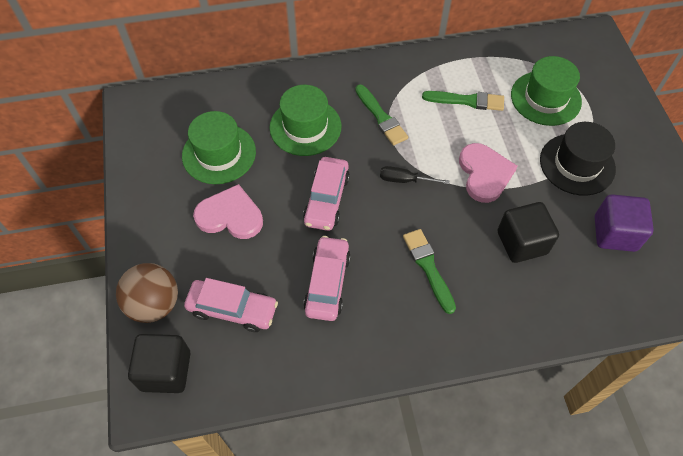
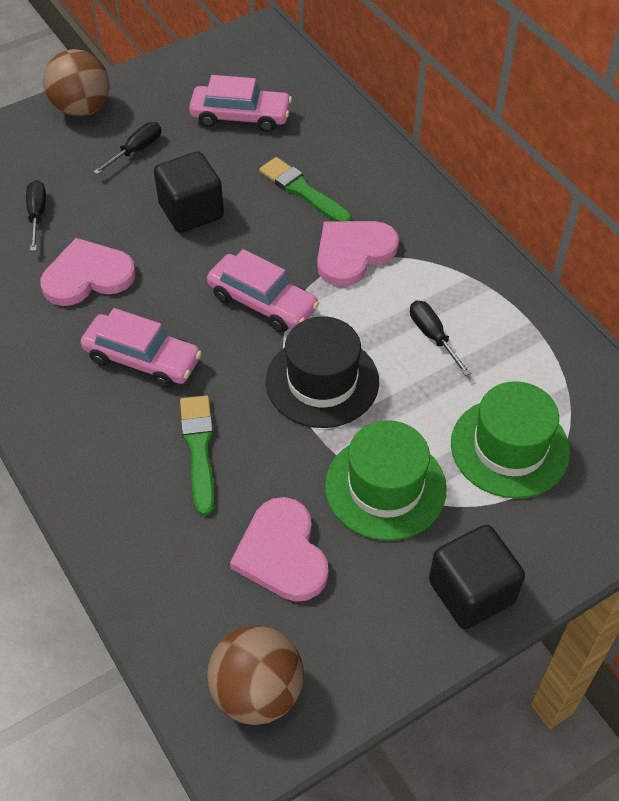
black screwdriver: [380,166,449,184] = 1 -> [26,180,46,251] [93,122,161,175] [410,301,471,376] = 3
brown ball: [116,263,178,323] = 1 -> [43,49,110,117] [207,625,304,725] = 2
green brush: [355,84,408,146] [403,229,456,314] [422,91,504,111] = 3 -> [180,395,214,516] [259,157,352,221] = 2
green hat: [182,111,256,184] [269,85,341,156] [511,56,582,126] = 3 -> [325,420,447,541] [451,381,570,499] = 2
pink heart: [193,184,263,239] [459,143,518,203] = 2 -> [40,238,136,306] [230,497,329,602] [317,221,399,286] = 3
purple cube: [595,194,654,252] = 1 -> none = 0

